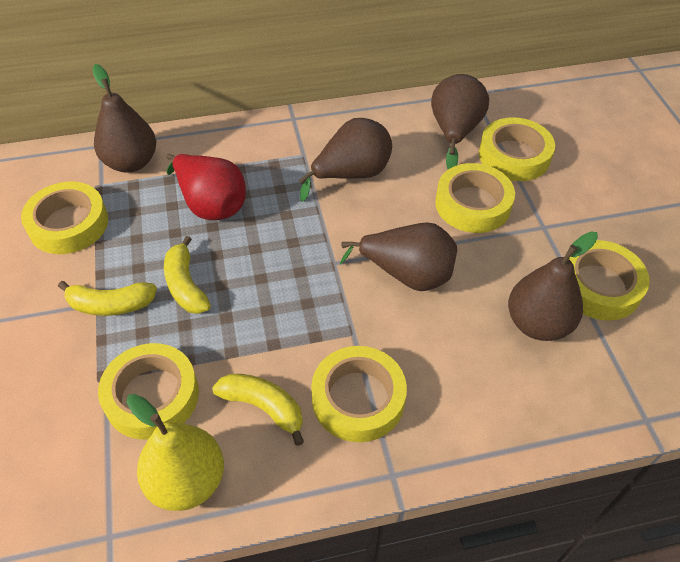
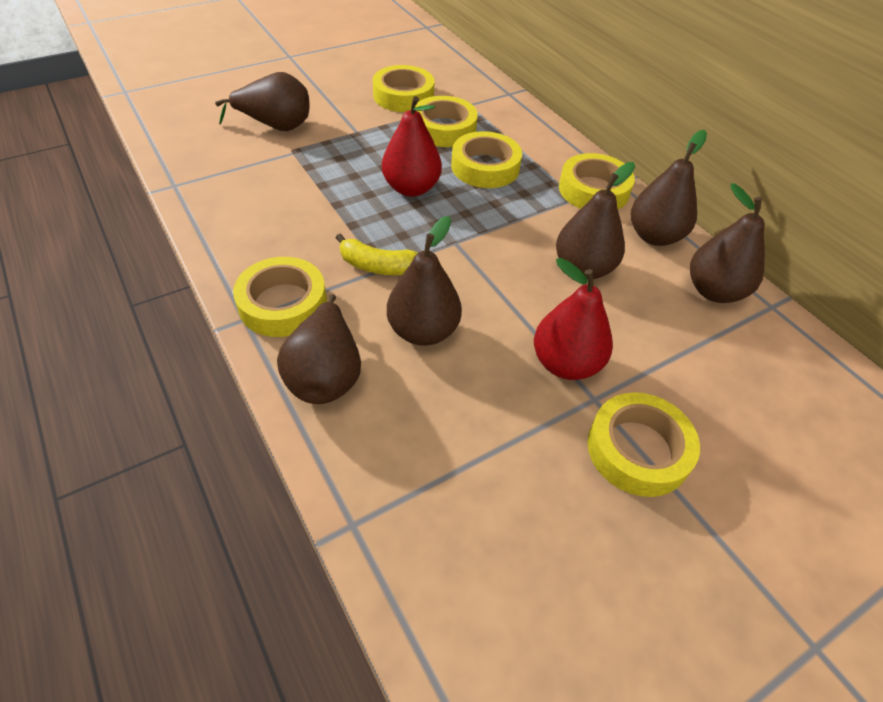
brown pear: [93,64,156,173] [299,118,392,202] [340,222,457,291] [431,74,489,169] [508,232,598,341] = 5 -> [215,72,310,131] [277,294,361,404] [387,216,462,346] [556,162,635,279] [631,130,707,246] [690,183,765,303] = 6
red pear: [166,154,246,220] = 1 -> [382,96,442,197] [534,258,613,380] = 2
yellow banana: [58,281,157,316] [164,236,211,314] [212,374,304,446] = 3 -> [336,234,418,275] = 1
yellow pear: [126,394,224,511] = 1 -> none = 0

